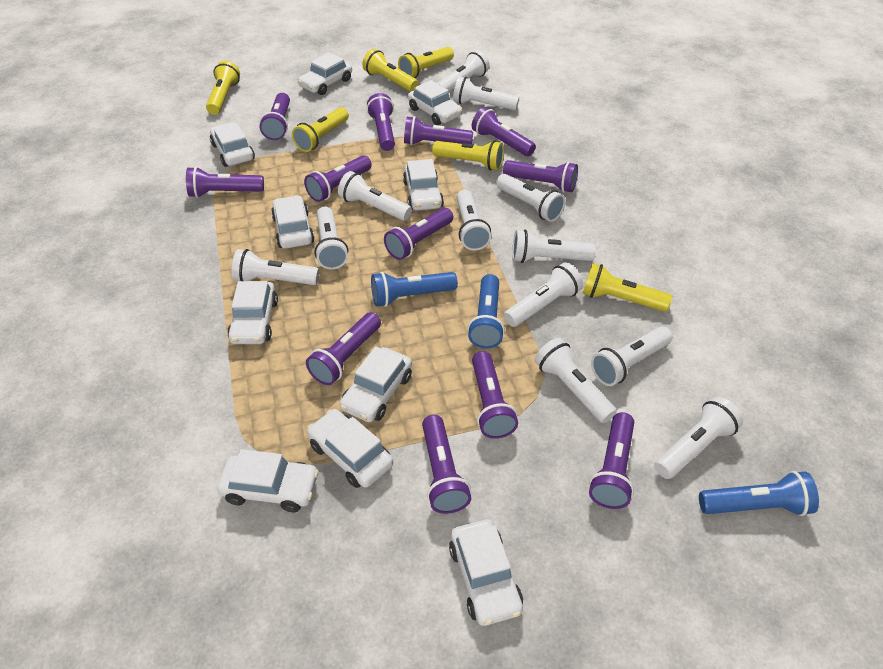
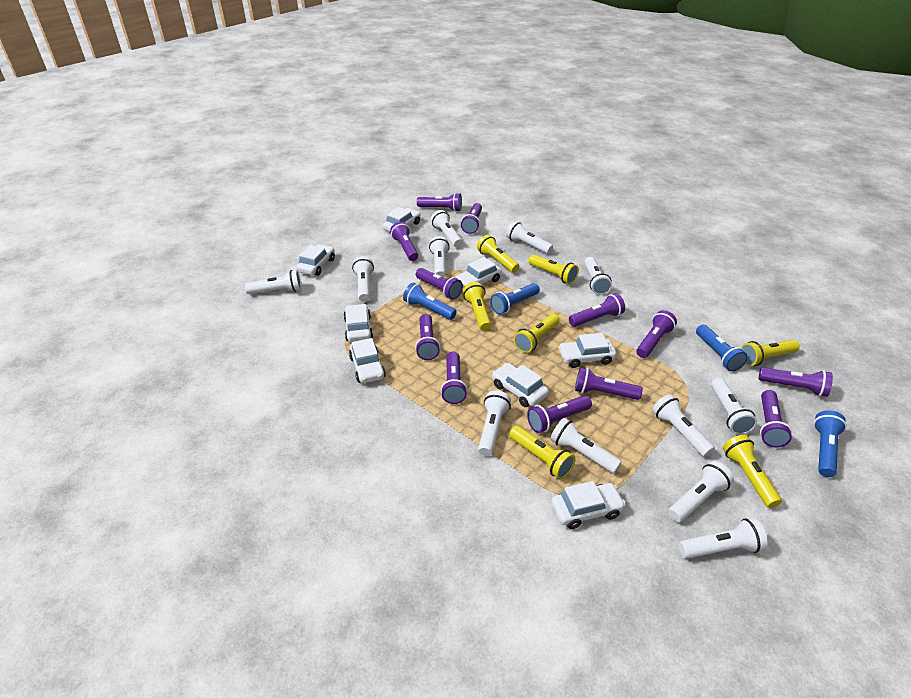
blue flashlight: [371,272,458,307] [467,274,505,349] [699,471,819,516] = 3 -> [403,283,456,320] [490,283,540,315] [696,325,748,371] [814,410,847,477] = 4
white car: [210,122,255,167] [217,449,319,512] [227,281,278,344] [271,195,314,249] [298,52,352,95] [307,409,393,488] [340,346,412,422] [403,159,444,210] [408,80,462,125] [449,519,523,626] = 10 -> [296,244,335,276] [344,304,373,342] [349,338,386,383] [383,207,421,232] [456,257,502,288] [492,363,549,407] [551,481,626,529] [558,333,616,368] = 8
yellow flashlight: [206,61,240,115] [292,107,349,152] [362,49,418,92] [398,47,454,78] [432,141,504,171] [582,263,672,312] = 6 -> [463,282,491,331] [477,235,519,273] [509,426,576,479] [514,314,560,353] [529,255,579,284] [723,435,782,508] [741,340,800,366] = 7

